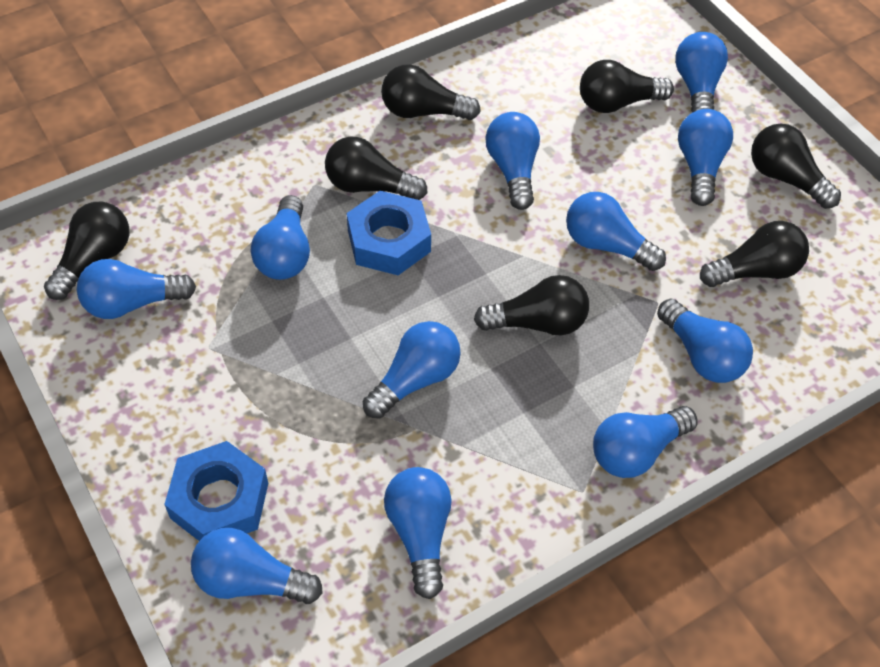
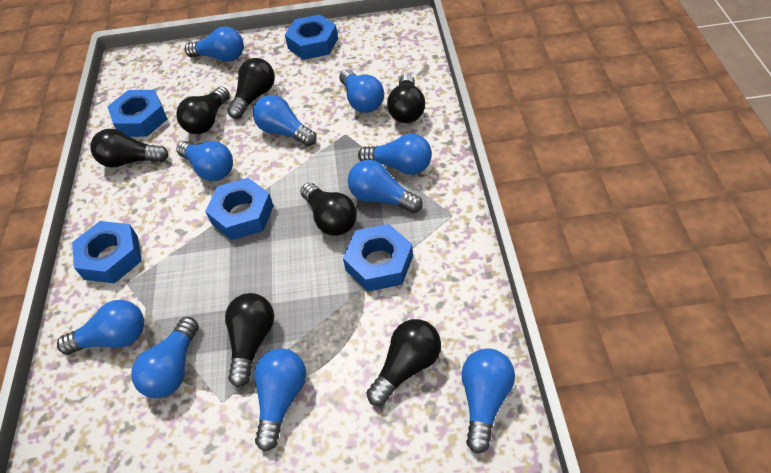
blue light bulb: [77,259,196,319] [191,528,323,604] [251,195,310,280] [363,321,461,419] [384,467,452,599] [485,112,540,210] [566,192,666,271] [593,406,698,478] [657,299,753,383] [675,32,728,113] [678,109,733,206] = 11 -> [57,300,144,355] [131,317,199,398] [176,141,233,181] [185,26,244,62] [253,95,317,146] [254,348,306,452] [339,69,384,113] [348,160,423,213] [358,134,432,175] [462,348,515,454] = 10
blue nut: [164,441,268,541] [347,191,431,275] = 2 -> [72,221,142,283] [107,90,167,137] [205,178,274,240] [285,14,338,60] [343,224,413,292] = 5

